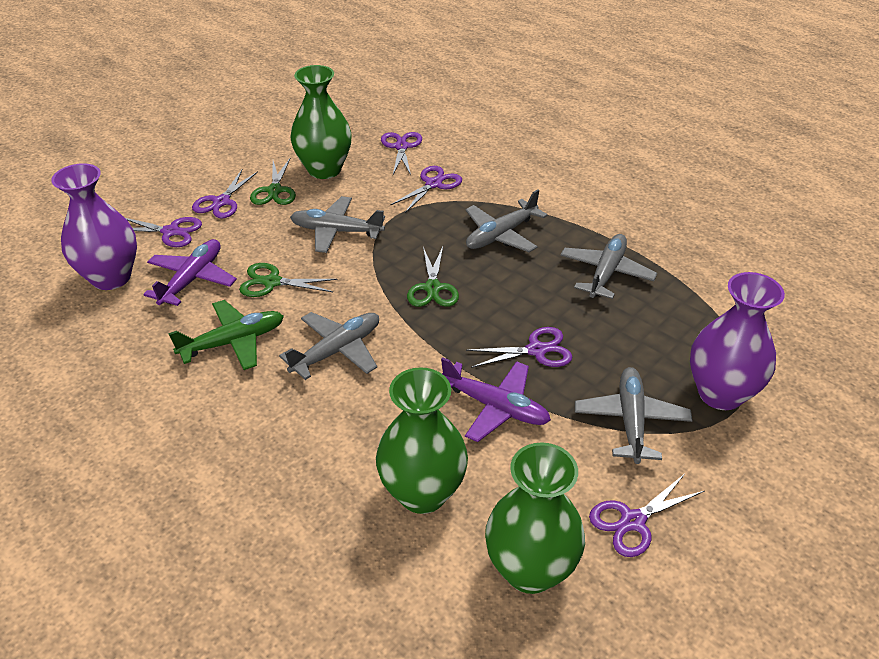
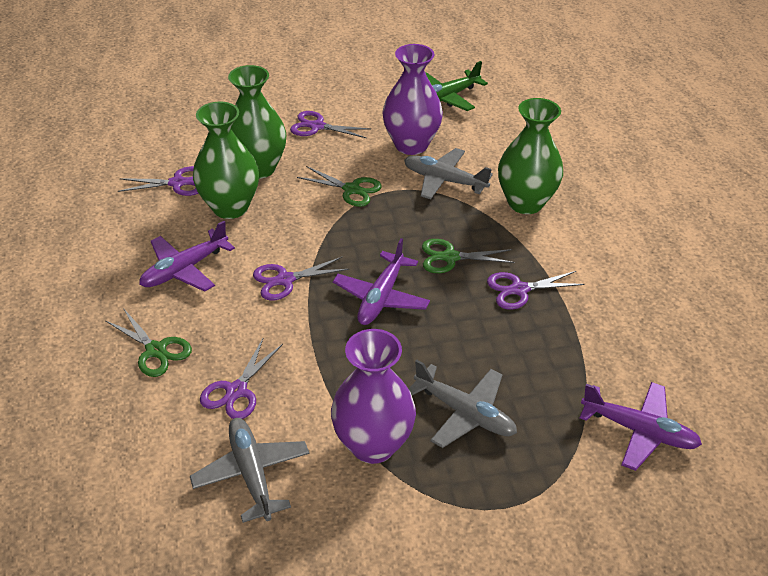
grey plane: [279,312,379,380] [290,196,385,253] [465,189,548,252] [560,234,657,299] [575,367,692,464] = 5 -> [190,418,309,523] [404,148,493,199] [409,360,517,448] = 3
purple plane: [143,239,237,306] [441,357,551,442] = 2 -> [139,221,235,292] [333,238,430,325] [580,382,702,471] = 3
purple scissors: [125,217,202,247] [192,170,258,218] [381,132,422,175] [390,166,462,213] [466,327,572,368] [589,474,704,557] = 6 -> [118,166,198,196] [200,339,283,419] [253,256,350,300] [290,111,370,138] [487,271,585,310] = 5

